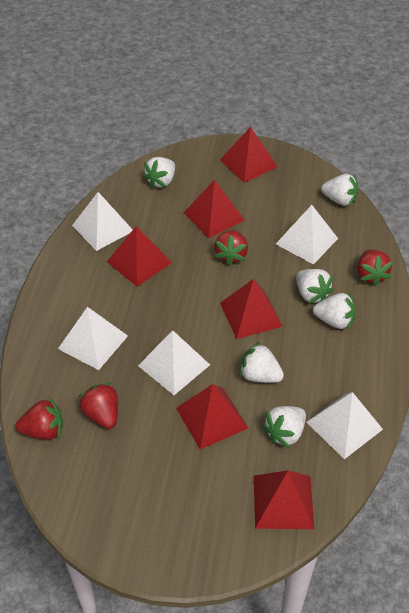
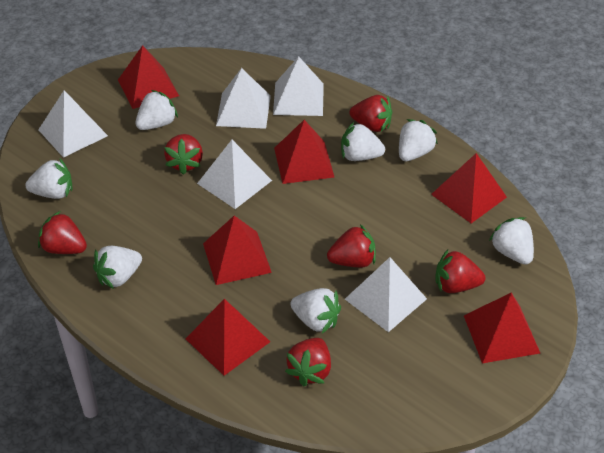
red strawberry: [16,397,63,440] [79,382,118,429] [214,230,248,266] [357,250,393,286] = 4 -> [38,211,87,254] [164,134,203,175] [285,338,331,387] [327,224,376,268] [349,95,392,132] [435,249,485,293] = 6
white strawberry: [143,157,175,189] [239,342,284,383] [262,406,306,448] [296,269,334,303] [313,293,356,330] [321,174,358,206] = 6 -> [25,159,72,199] [93,246,142,289] [136,90,178,130] [291,288,341,334] [341,122,385,161] [399,119,438,161] [489,217,534,265] = 7

